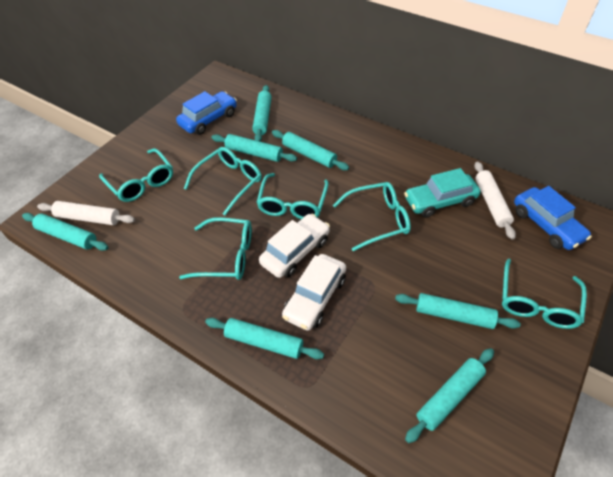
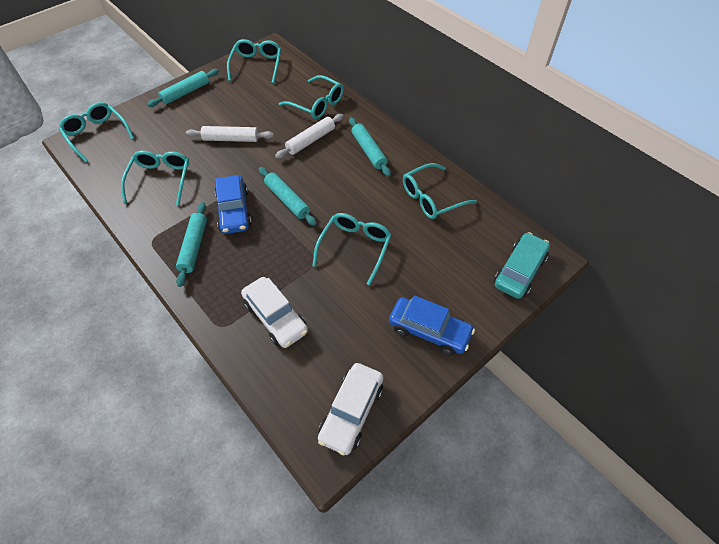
turquoise rolling pin: [22,213,108,251] [205,318,324,359] [212,134,297,162] [252,85,272,141] [272,130,349,170] [395,293,521,329] [405,348,494,443] = 7 -> [147,69,219,107] [176,202,207,287] [259,167,317,226] [349,118,391,177] = 4

